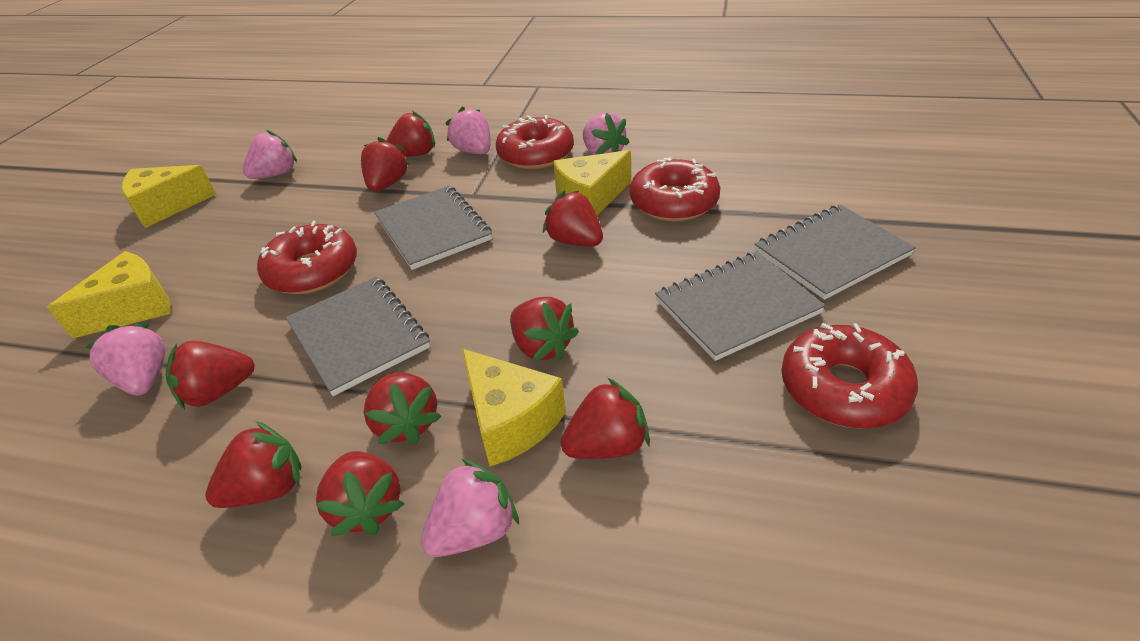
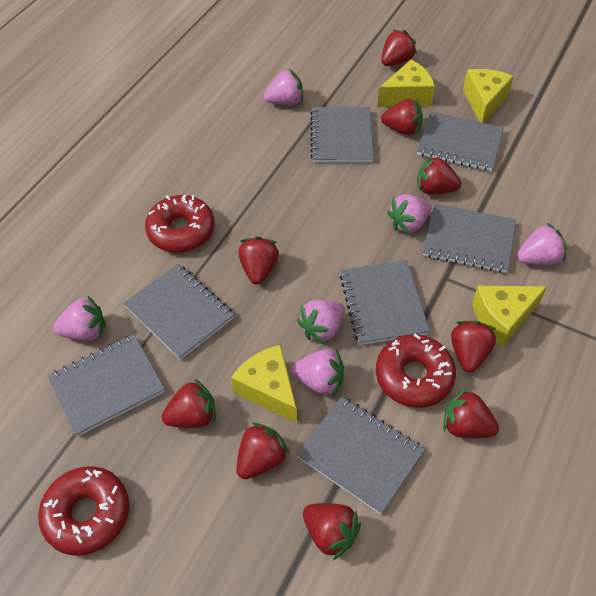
grey notebook: [286,277,430,396] [374,186,492,270] [655,252,826,361] [755,204,916,300] = 4 -> [48,334,165,437] [124,264,234,360] [296,396,425,514] [310,107,374,163] [340,260,430,345] [417,112,504,171] [423,204,516,273] = 7
pink strawberry: [85,323,165,395] [243,130,297,179] [421,459,519,557] [445,106,491,154] [583,112,630,155] = 5 -> [53,295,105,341] [264,69,303,105] [291,349,344,396] [297,300,345,344] [387,194,431,235] [517,223,567,265] = 6
red donut: [257,221,357,294] [496,115,574,169] [630,157,720,221] [781,323,918,429] = 4 -> [38,467,129,556] [145,195,215,253] [376,333,456,408] = 3

